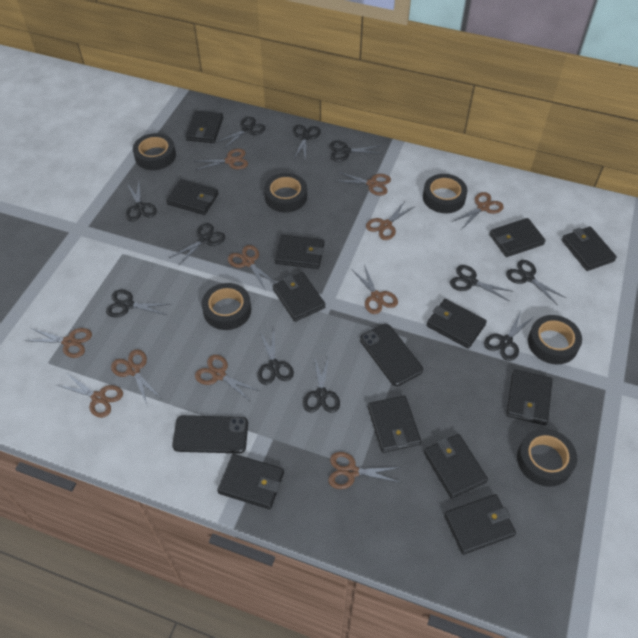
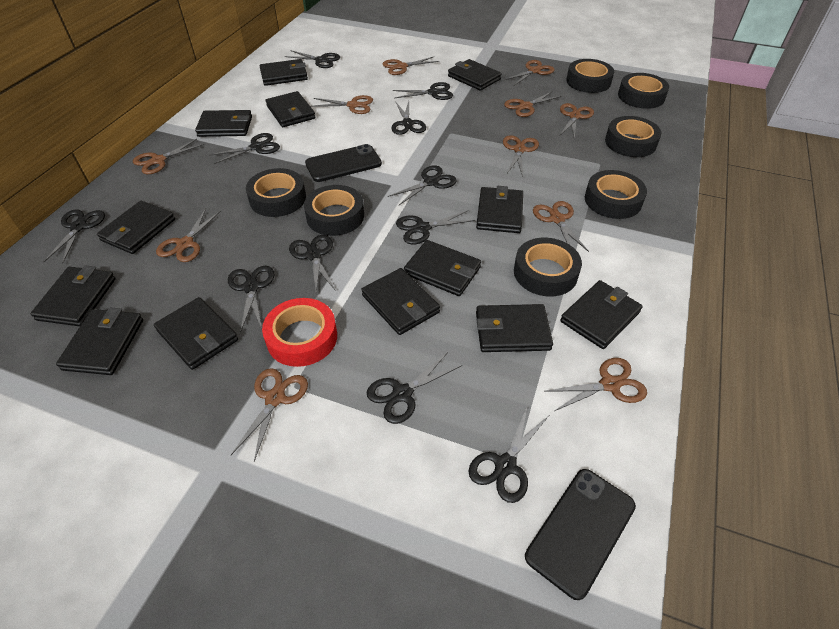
black tape: [133,133,176,170] [202,283,251,330] [264,173,307,213] [423,174,467,213] [517,428,577,487] [528,315,582,365] = 6 -> [246,168,306,217] [304,185,364,236] [514,238,582,296] [566,59,614,93] [585,170,647,219] [605,116,662,157] [618,73,669,109] = 7
black wallet: [166,179,219,215] [185,111,223,143] [217,454,284,509] [273,272,325,322] [274,234,324,269] [368,396,421,453] [424,434,488,499] [426,299,487,349] [444,494,516,555] [489,218,546,257] [506,370,552,425] [562,226,617,271] = 12 -> [31,265,116,326] [56,307,143,375] [97,201,175,254] [154,297,238,370] [195,110,252,137] [260,59,308,86] [266,91,315,127] [361,268,440,335] [404,240,481,296] [448,59,502,91] [476,186,523,233] [476,304,553,352] [560,280,643,349] = 13
red tape: none = 0 -> [262,298,337,367] = 1

